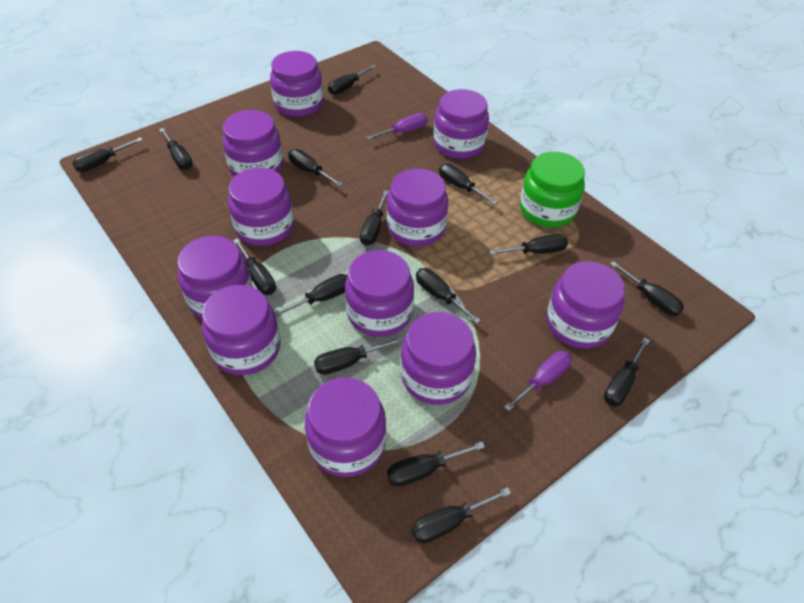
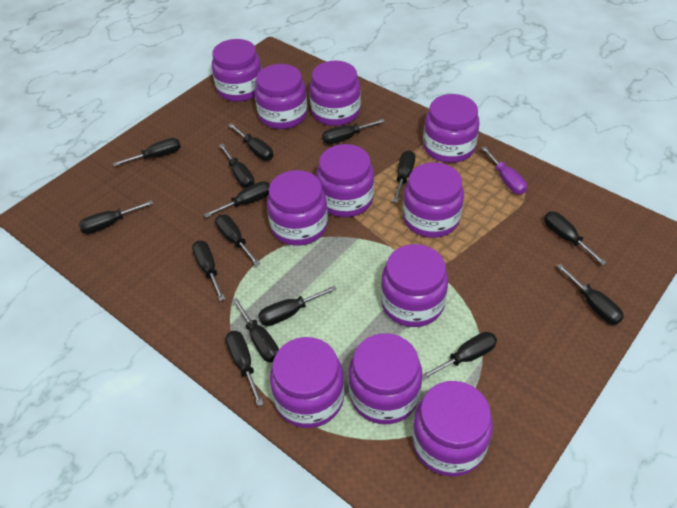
green jar: [520,152,585,227] = 1 -> none = 0
purple screwdriver: [366,113,427,140] [504,351,572,411] = 2 -> [482,147,527,195] = 1

